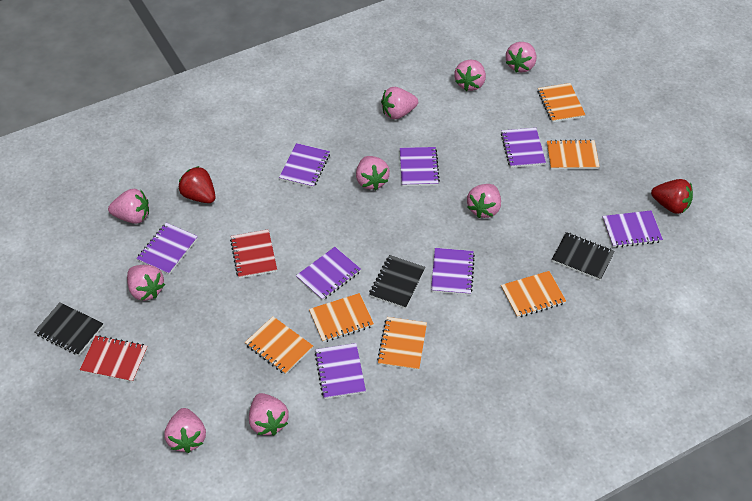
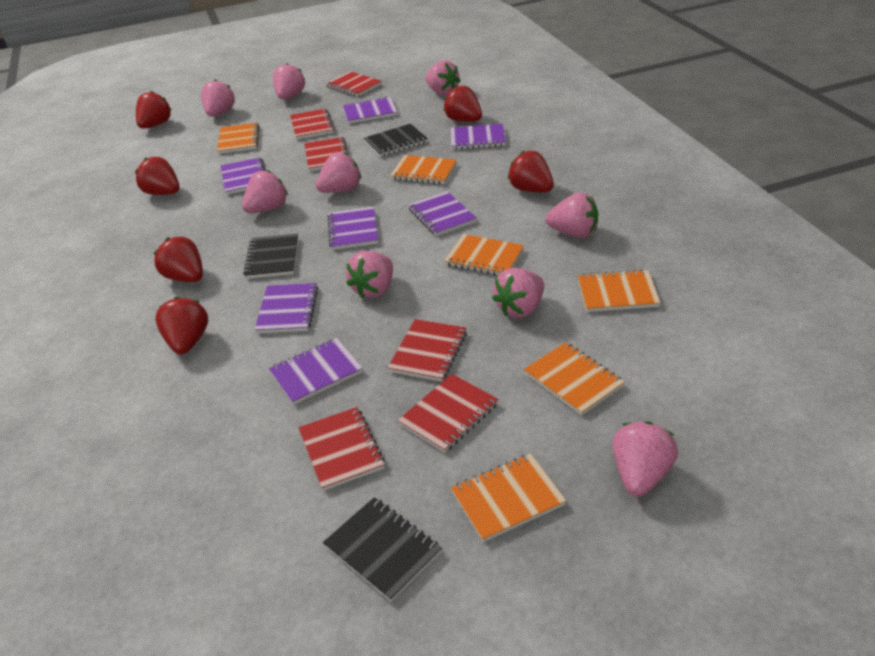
purple notebook: [136,223,198,275] [279,143,330,188] [296,247,361,301] [315,343,366,399] [400,147,440,186] [431,248,475,295] [501,128,546,168] [602,210,663,248] = 8 -> [221,157,266,195] [255,283,318,333] [269,338,363,405] [328,207,378,250] [343,97,397,124] [408,191,477,236] [450,124,506,150] = 7
red notebook: [80,335,148,382] [230,229,277,278] = 2 -> [290,108,334,139] [298,407,385,491] [305,137,349,171] [325,71,382,97] [388,319,467,382] [398,374,498,453] = 6
red strawberry: [178,166,216,203] [651,179,693,214] = 2 -> [135,157,180,195] [136,91,172,129] [153,237,203,282] [155,297,208,355] [444,85,482,122] [508,151,554,192] = 6

